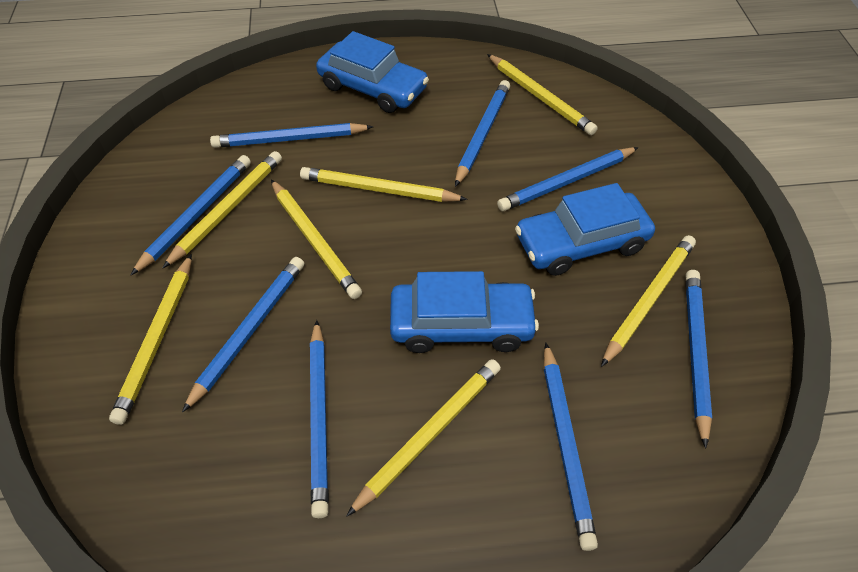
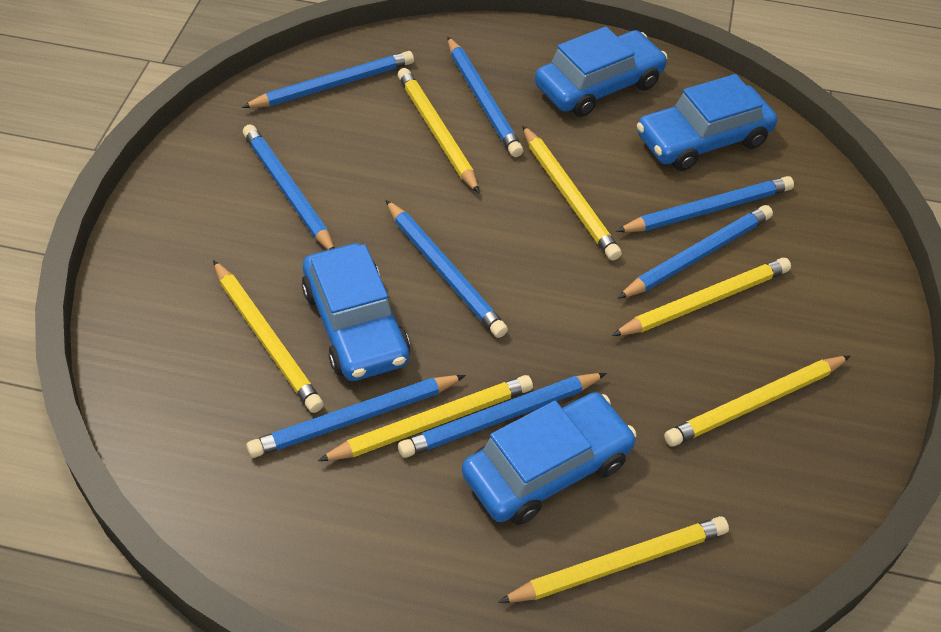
blue car: [316,31,429,113] [390,271,539,353] [515,183,655,276] = 3 -> [302,243,410,381] [462,392,637,525] [535,27,668,117] [637,74,777,171] = 4

